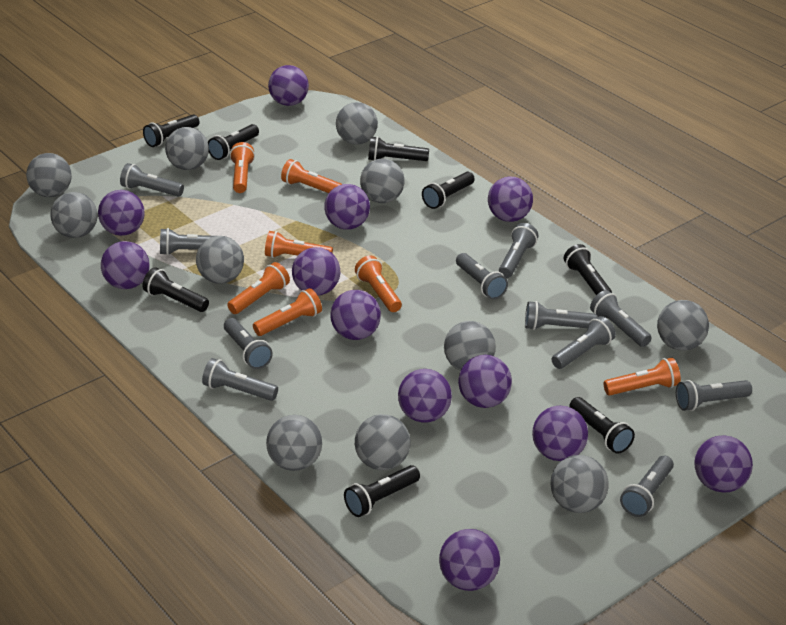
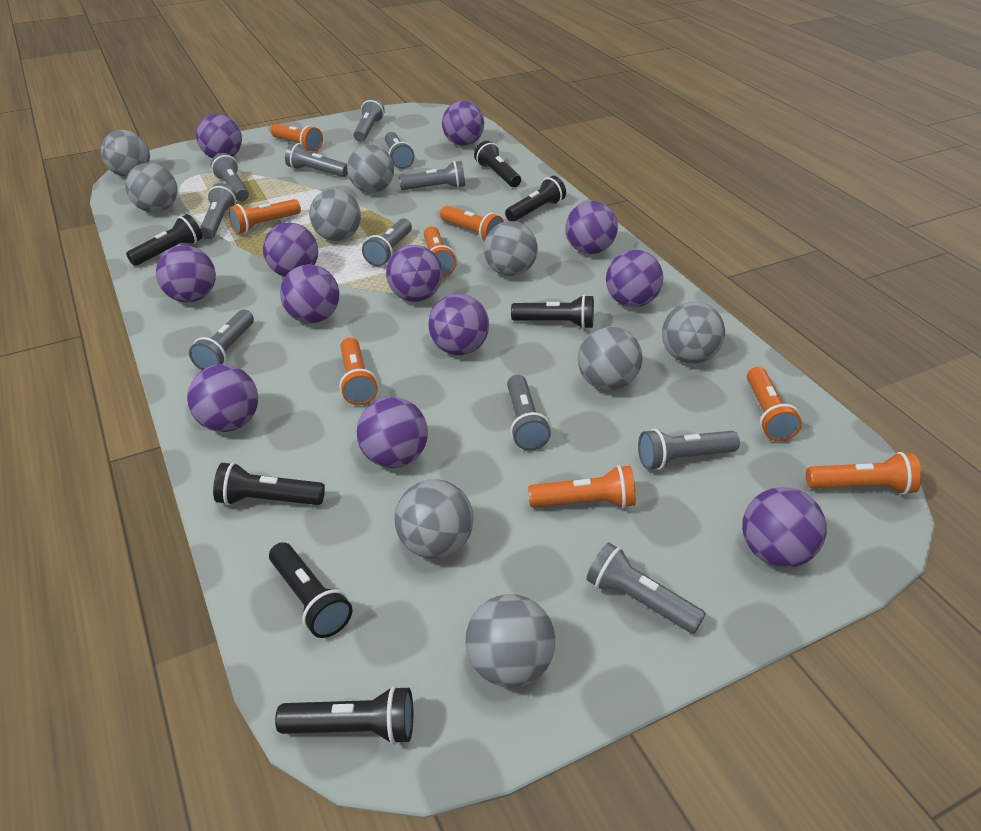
black flashlight: [143,114,199,147] [143,267,209,312] [208,124,259,160] [344,465,420,517] [368,136,429,161] [422,172,475,209] [564,244,612,295] [570,397,635,454] = 8 -> [126,214,202,266] [213,462,325,505] [269,542,352,638] [275,686,413,745] [474,141,521,187] [505,176,566,221] [511,295,594,329] = 7
grey ball: [26,153,72,197] [50,192,98,238] [165,127,209,170] [196,236,244,284] [266,415,322,471] [336,102,378,145] [355,414,410,470] [360,159,405,203] [444,321,496,371] [551,455,609,513] [657,300,709,351] = 11 -> [101,130,150,177] [125,163,177,213] [309,189,361,241] [347,145,394,193] [394,479,474,559] [465,594,555,687] [484,221,538,276] [578,326,642,391] [662,302,725,364] = 9
orange flashlight: [227,262,290,314] [230,142,255,193] [253,288,322,336] [265,231,333,258] [281,159,342,193] [355,256,402,312] [603,358,681,396] = 7 -> [228,199,301,234] [270,124,323,152] [340,337,378,405] [424,226,457,277] [440,206,504,242] [528,465,636,509] [747,367,802,441] [806,452,922,495] = 8

